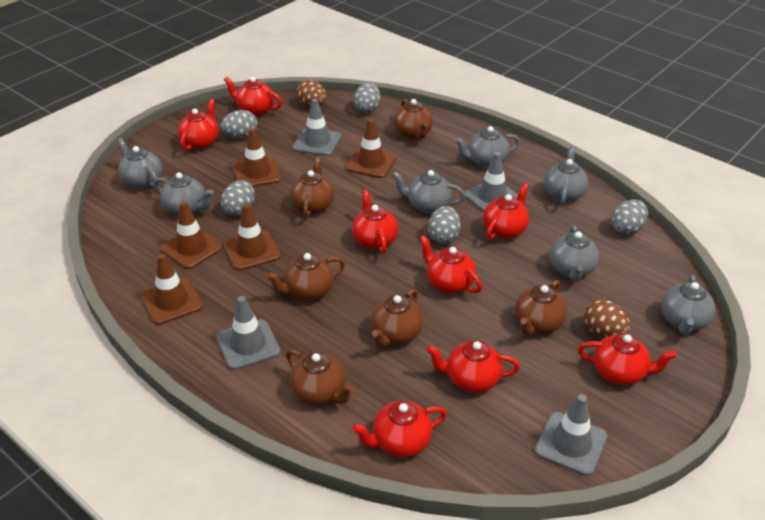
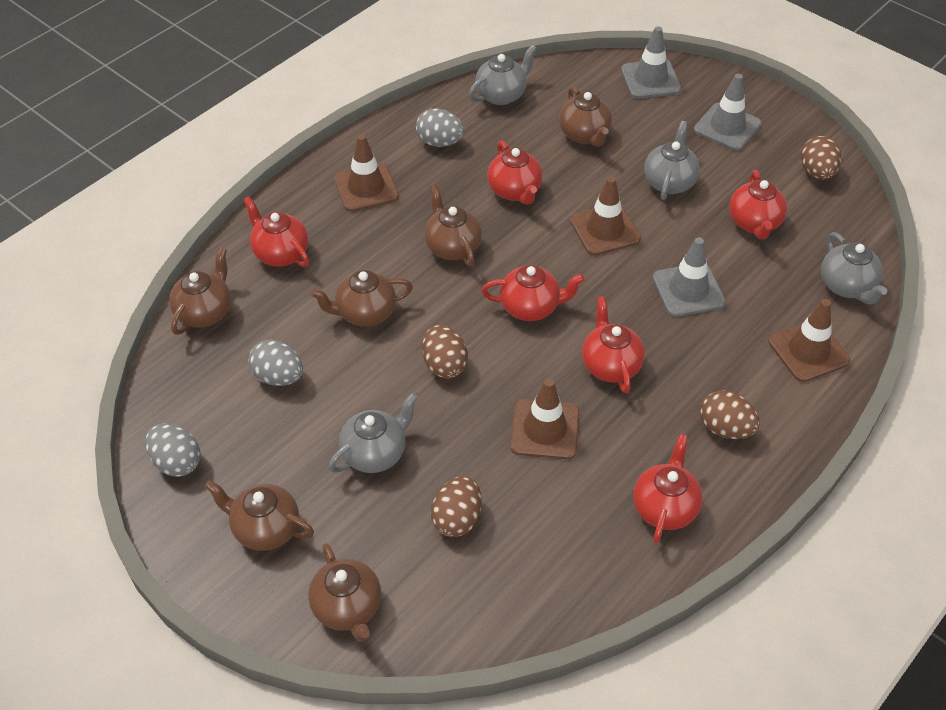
brown egg: [296,80,327,107] [584,300,630,338] = 2 -> [422,325,468,379] [431,476,482,537] [700,390,760,439] [801,136,841,180] = 4
brown traffic cone: [141,253,203,325] [161,201,223,269] [224,203,281,271] [233,128,281,187] [346,118,396,178] = 5 -> [334,134,399,212] [510,379,579,459] [570,177,641,256] [768,299,850,382] = 4
grey egg: [221,110,258,138] [221,180,255,216] [353,83,381,113] [428,206,461,244] [611,199,648,235] = 5 -> [145,423,201,477] [248,340,303,386] [416,108,464,147] = 3
grey teapot: [117,138,162,189] [154,172,214,216] [392,170,465,214] [455,126,520,168] [544,146,588,205] [550,225,599,281] [661,274,716,335] = 7 -> [329,393,418,473] [469,45,537,105] [644,121,700,200] [821,232,887,304] = 4
grey traffic cone: [216,296,281,370] [293,99,341,156] [465,152,518,212] [535,394,608,476] = 4 -> [621,26,681,99] [653,237,726,317] [694,74,762,151] = 3
red teapot: [178,99,219,150] [224,77,282,116] [352,190,398,254] [352,401,447,458] [419,235,482,294] [426,340,520,393] [483,183,529,240] [578,333,677,385] = 8 -> [243,196,309,267] [482,265,585,321] [487,141,543,204] [582,296,645,393] [633,434,703,543] [729,170,787,239] = 6

